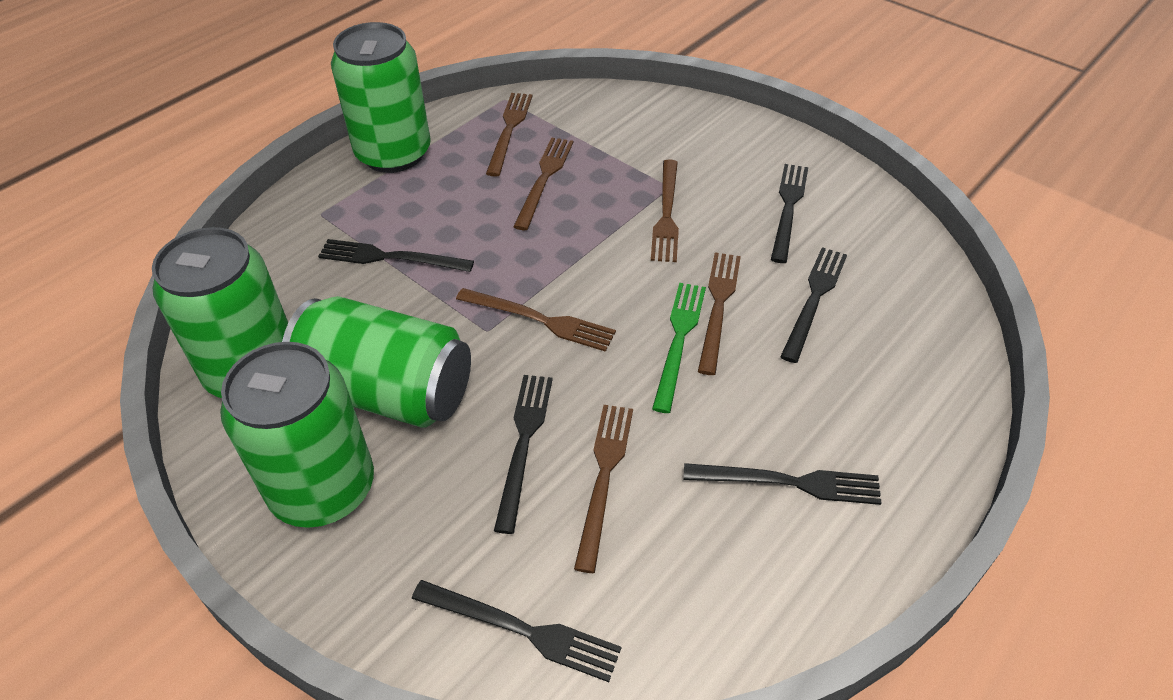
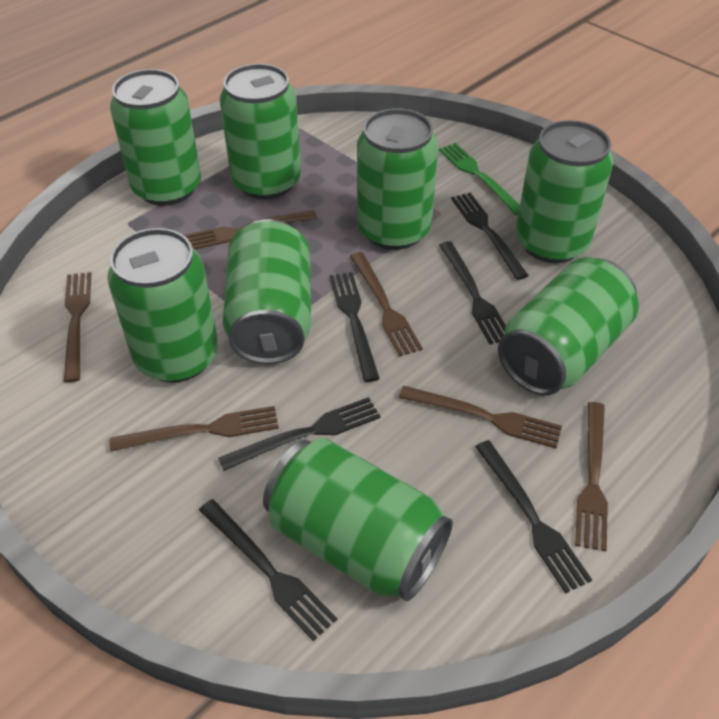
green can: [152,227,288,398] [220,342,374,528] [282,296,471,428] [331,22,431,173] = 4 -> [107,228,218,383] [110,69,201,206] [220,64,301,199] [223,219,311,364] [263,438,453,601] [357,108,438,250] [498,257,639,396] [516,120,614,263] = 8

